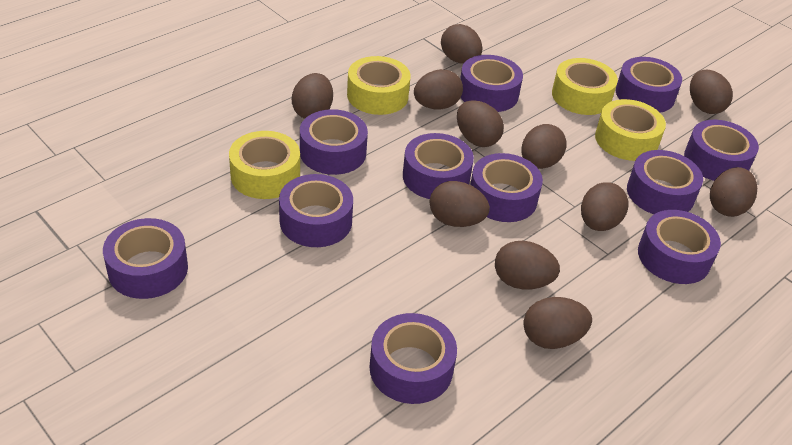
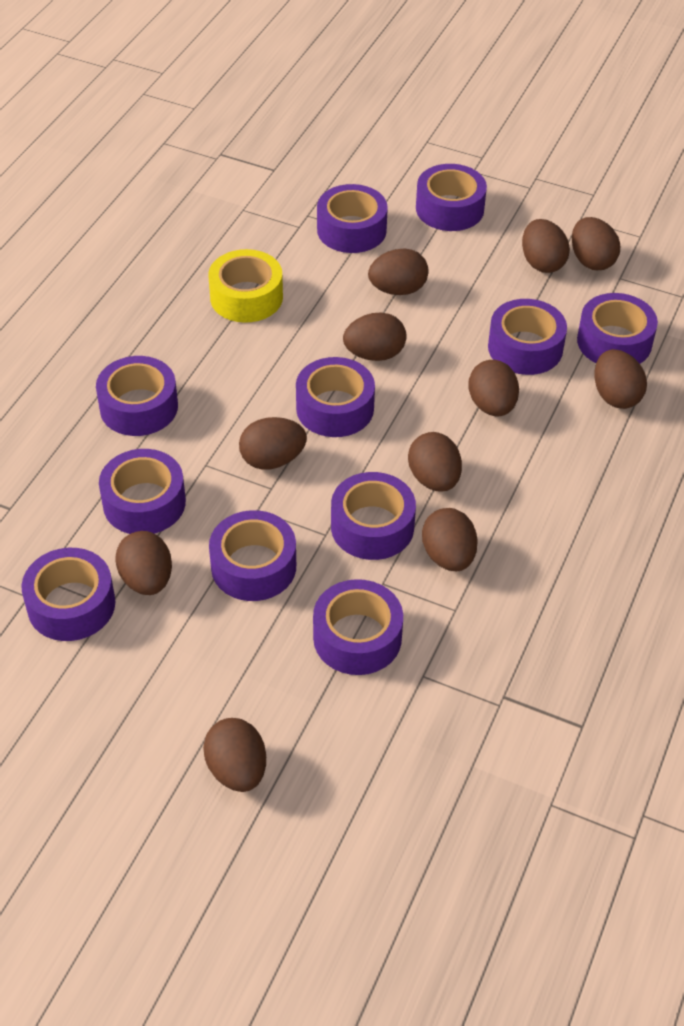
yellow tape: [229,131,300,199] [347,56,411,115] [552,58,618,115] [595,99,666,161] = 4 -> [208,249,283,323] = 1

